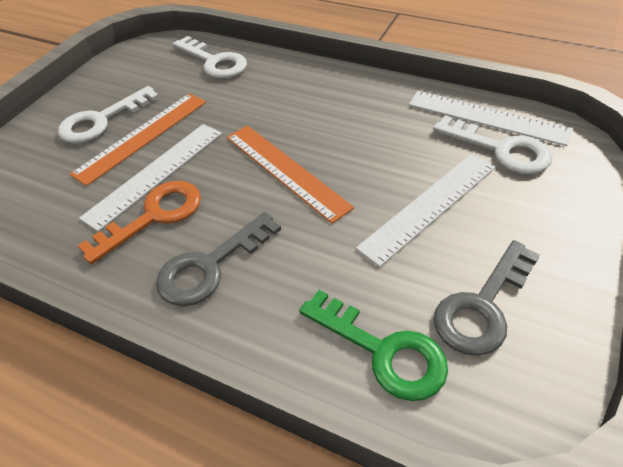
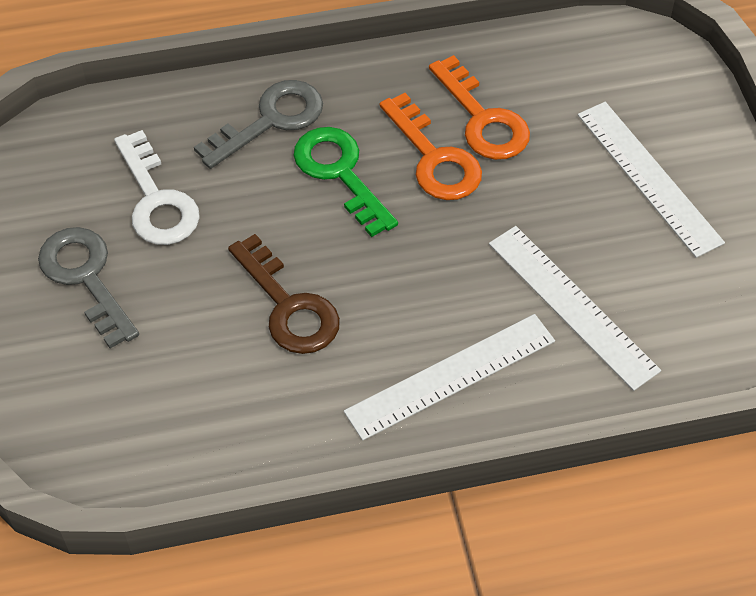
brown key: none = 0 -> [228,234,340,354] = 1
orange key: [78,181,201,264] = 1 -> [380,93,482,200] [429,55,530,160] = 2
orange ruler: [70,93,206,186] [227,125,354,224] = 2 -> none = 0
white key: [58,86,159,143] [173,36,247,79] [433,116,552,174] = 3 -> [114,130,200,245] = 1

